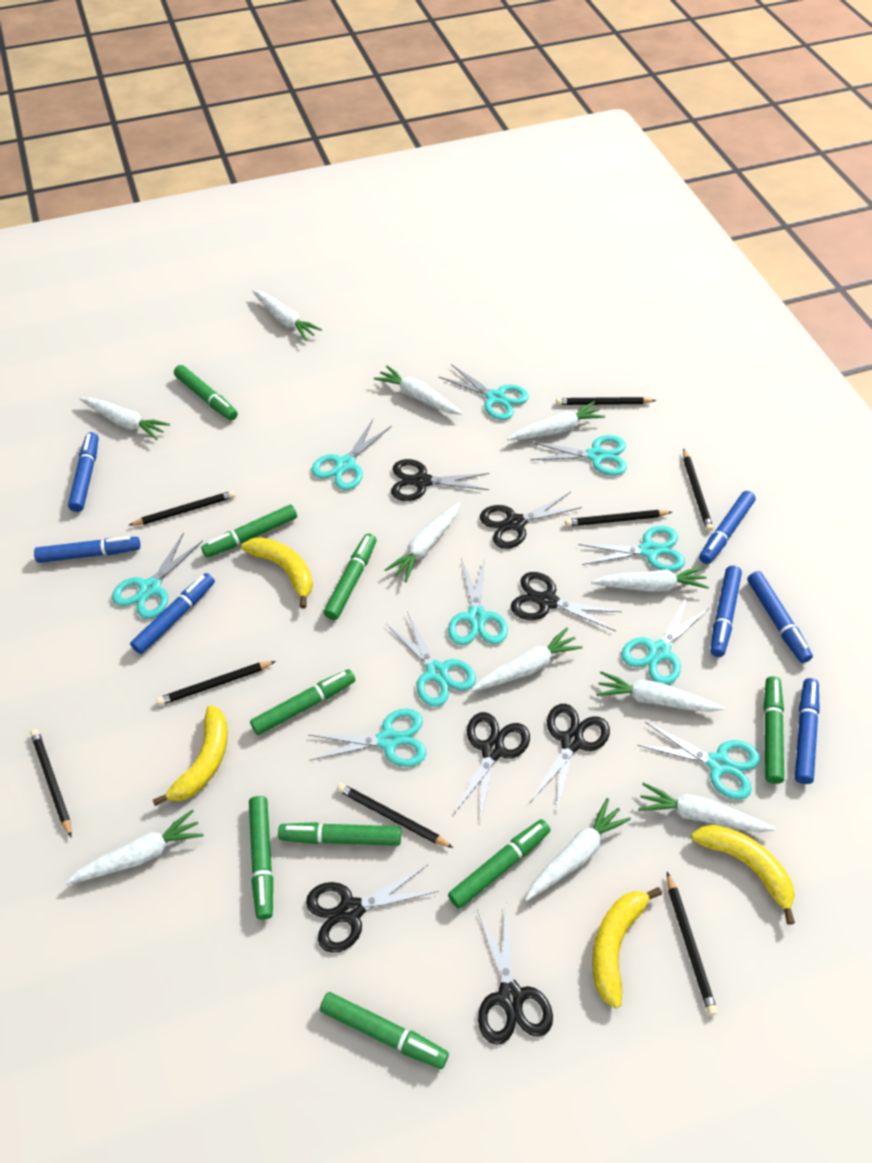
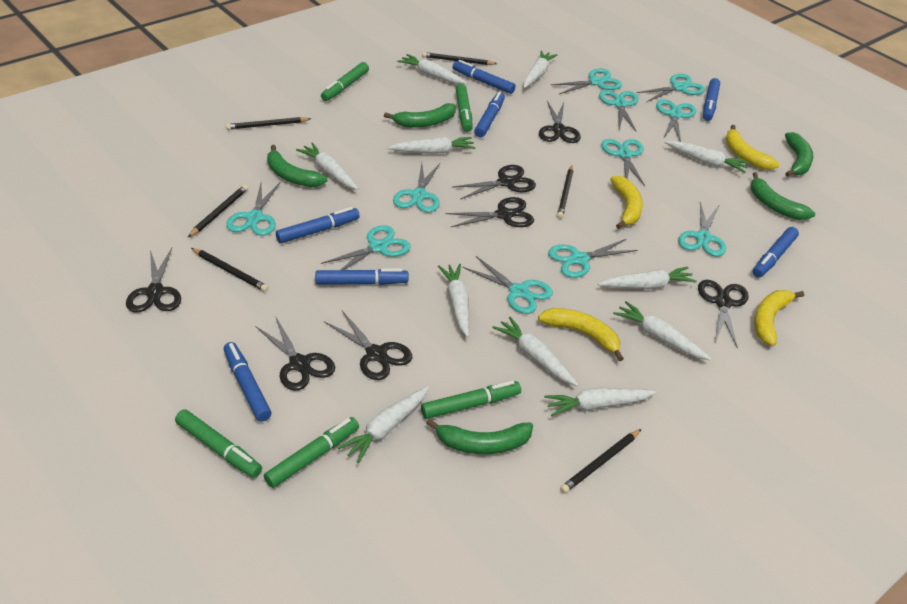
black pencil: [30,729,72,837] [128,491,236,526] [156,661,276,706] [337,783,453,848] [556,397,656,405] [565,510,672,527] [667,872,718,1015] [683,448,713,532] = 8 -> [188,185,248,237] [191,248,269,292] [226,117,311,130] [422,52,497,65] [557,165,573,219] [560,429,641,493] = 6
green banana: none = 0 -> [267,145,327,187] [384,103,456,128] [426,419,533,454] [751,172,815,220] [785,132,813,177] = 5
green marker: [174,365,238,421] [201,505,297,558] [249,796,273,920] [250,669,355,735] [278,822,401,846] [320,992,449,1069] [324,534,377,620] [448,819,551,909] [763,676,784,784] = 9 -> [175,409,262,478] [264,417,359,488] [321,62,369,101] [421,381,521,419] [456,84,473,132] = 5
turquoise scissors: [112,532,203,619] [309,709,426,767] [312,419,391,490] [386,612,476,707] [439,364,529,420] [448,558,508,645] [530,435,627,476] [578,526,685,572] [621,597,709,685] [637,722,760,800] = 10 -> [226,182,281,236] [321,225,411,270] [393,162,440,213] [463,256,553,314] [548,239,637,278] [551,69,622,94] [599,90,639,131] [601,139,645,186] [637,74,705,102] [656,99,696,142] [678,202,726,257] = 11

